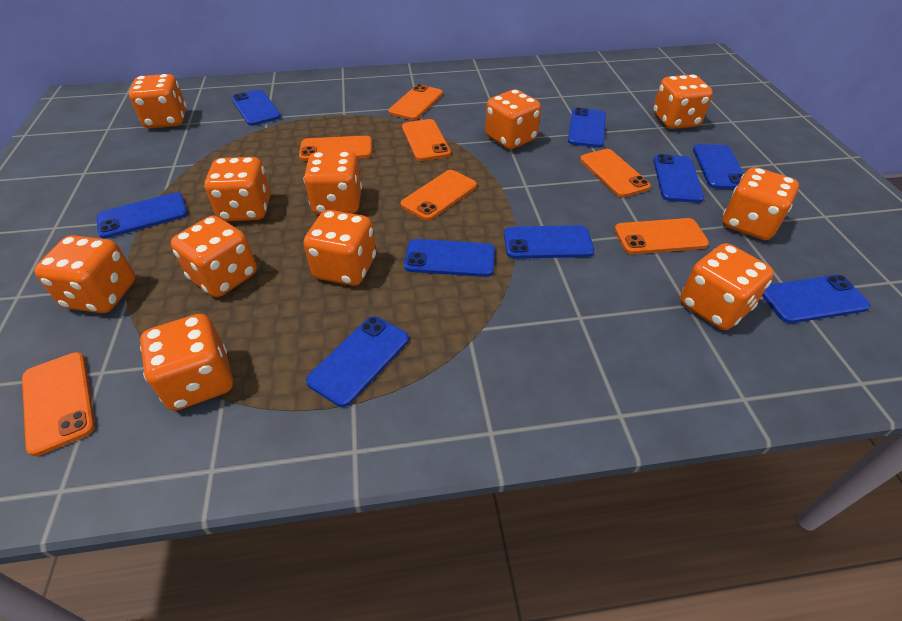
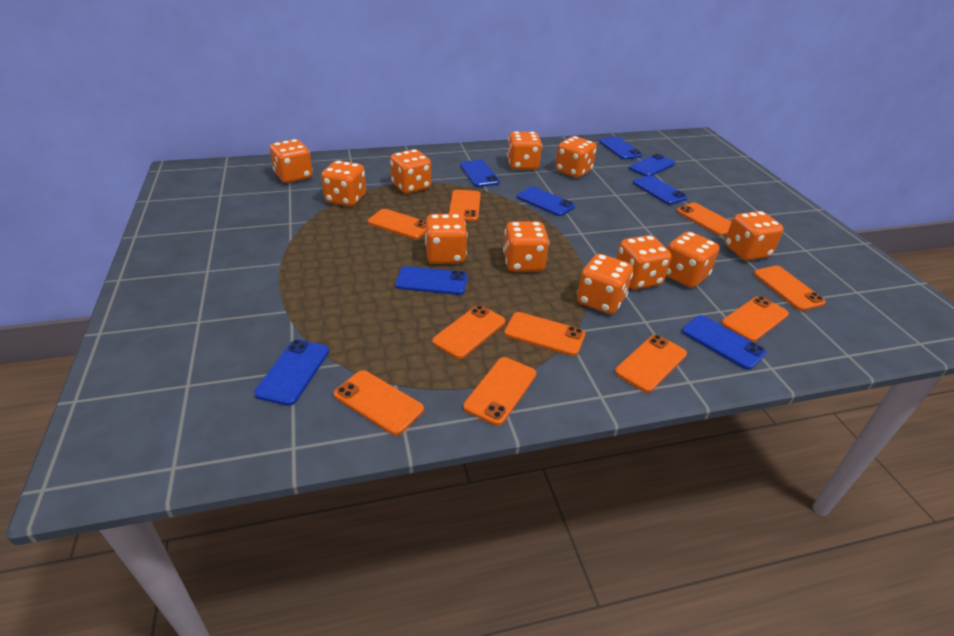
blue phone: [96,193,188,239] [232,89,281,126] [306,316,409,407] [404,239,495,277] [504,225,594,259] [568,107,606,148] [653,154,704,203] [693,144,744,189] [762,275,870,323] = 9 -> [254,340,329,406] [395,266,468,295] [460,160,500,187] [517,186,575,216] [599,136,642,160] [629,154,675,176] [633,176,687,205] [682,315,767,370] = 8
orange phone: [22,352,95,456] [299,136,372,161] [388,84,443,120] [401,170,477,221] [402,119,451,161] [580,149,651,197] [614,218,709,254] = 7 -> [334,370,424,435] [368,209,426,239] [432,305,505,359] [449,190,481,221] [463,357,537,426] [504,312,585,356] [615,335,687,393] [676,203,731,236] [721,296,789,342] [754,266,825,311] = 10

